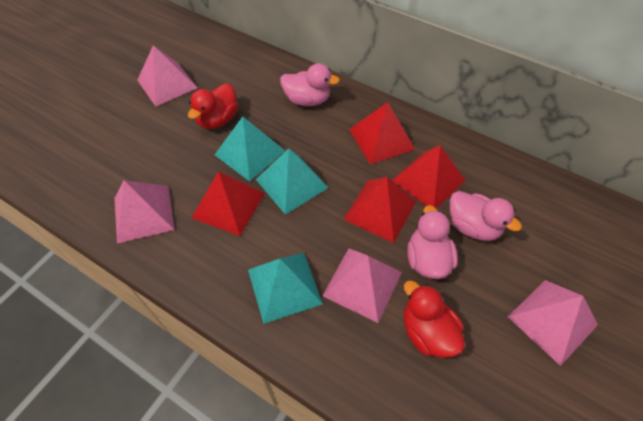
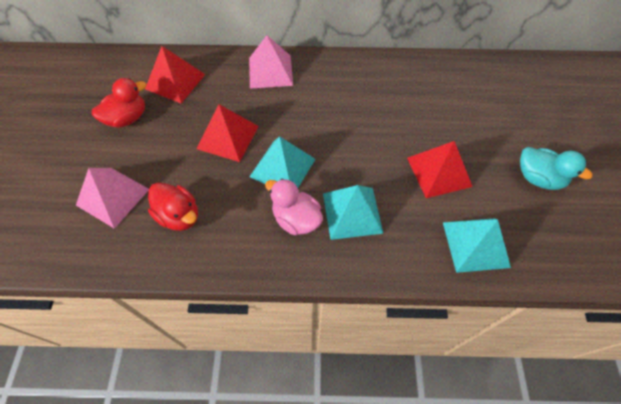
pink duck: [280,63,340,106] [407,205,458,279] [450,191,522,241] = 3 -> [265,178,323,235] = 1
pink pyramid: [114,180,175,244] [137,45,197,107] [323,248,402,323] [508,280,598,366] = 4 -> [76,168,149,229] [249,35,293,89] = 2
red pyramid: [192,171,265,236] [344,177,416,243] [349,102,415,164] [392,145,466,209] = 4 -> [145,46,205,103] [196,104,259,162] [407,141,473,198] = 3
turquoise duck: none = 0 -> [520,147,592,190] = 1

